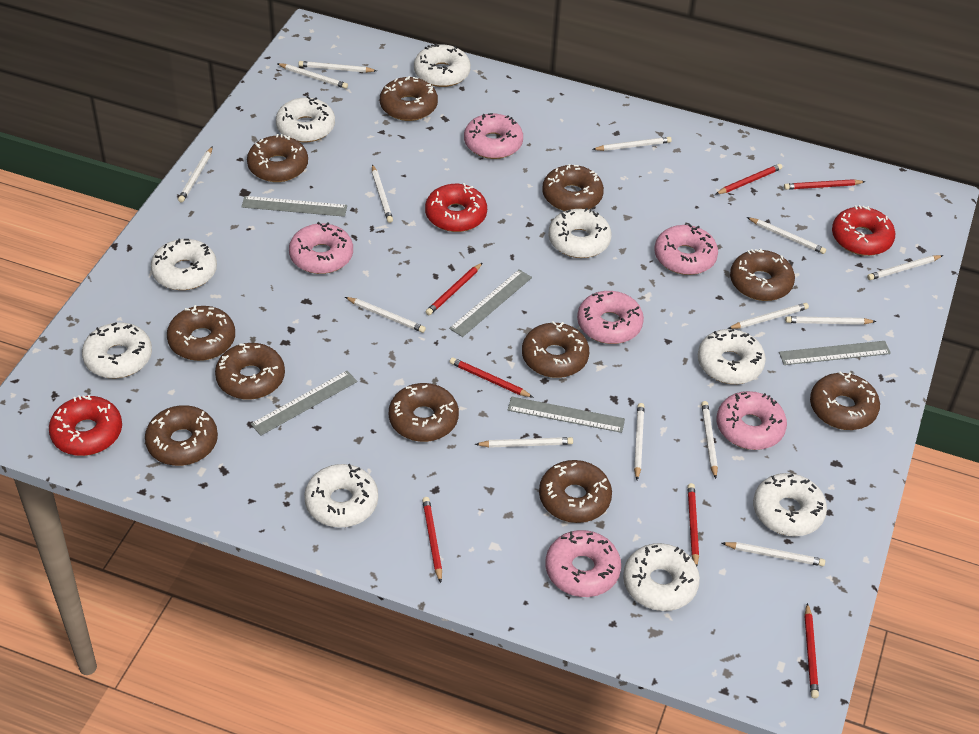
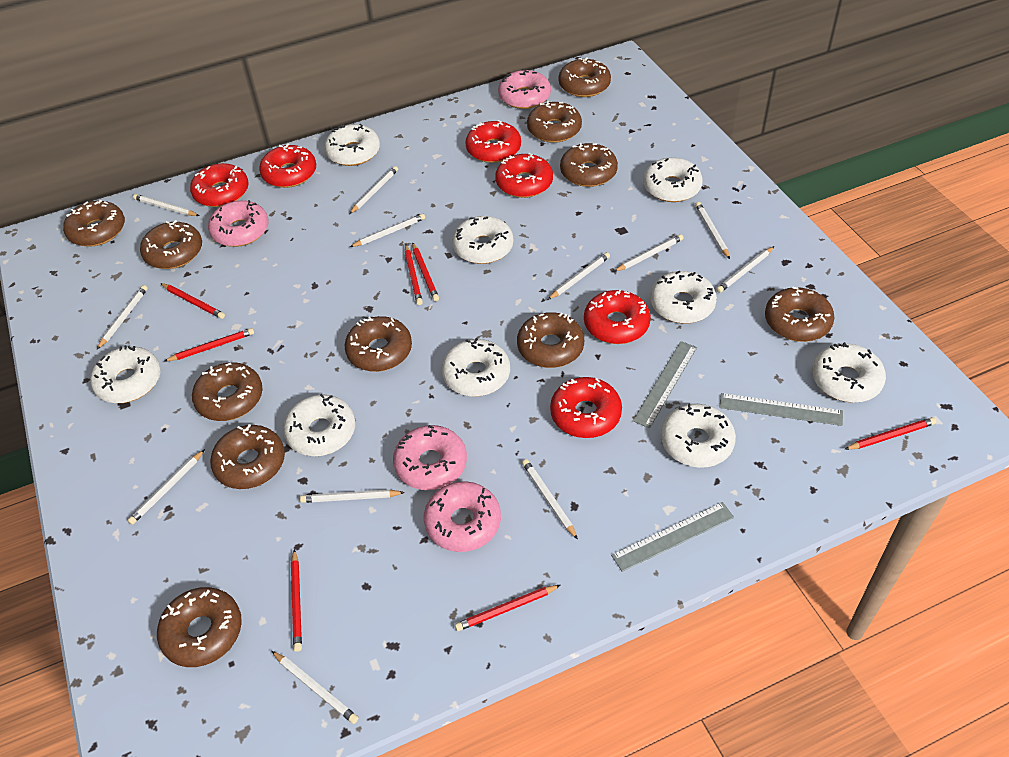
grey ruler: [241,196,347,217] [251,371,357,436] [449,270,532,337] [508,396,625,433] [779,341,891,365] = 5 -> [611,502,734,572] [633,341,697,428] [719,393,843,426] = 3
pink donut: [289,222,353,274] [464,113,523,159] [546,530,621,597] [577,291,644,344] [654,224,718,275] [717,391,787,450] = 6 -> [208,200,268,247] [393,425,467,490] [424,481,501,552] [498,69,551,109] = 4
red donut: [49,395,122,456] [425,183,487,232] [832,205,895,256] = 3 -> [190,163,249,207] [259,143,316,188] [466,120,521,163] [495,153,553,198] [550,377,622,438] [584,290,651,344] = 6
white pencil: [178,146,213,203] [277,63,348,89] [299,61,377,73] [345,297,426,333] [372,164,393,223] [475,437,573,448] [592,137,672,151] [634,403,644,480] [701,401,718,479] [722,542,825,566] [728,303,809,329] [747,217,826,254] [785,316,877,325] [867,255,943,280] = 14 -> [97,285,148,350] [127,449,205,525] [133,194,199,216] [272,651,359,724] [300,489,405,503] [349,166,398,214] [350,214,425,247] [522,459,578,540] [548,252,610,300] [614,234,684,272] [695,202,730,259] [716,246,774,293] = 12

